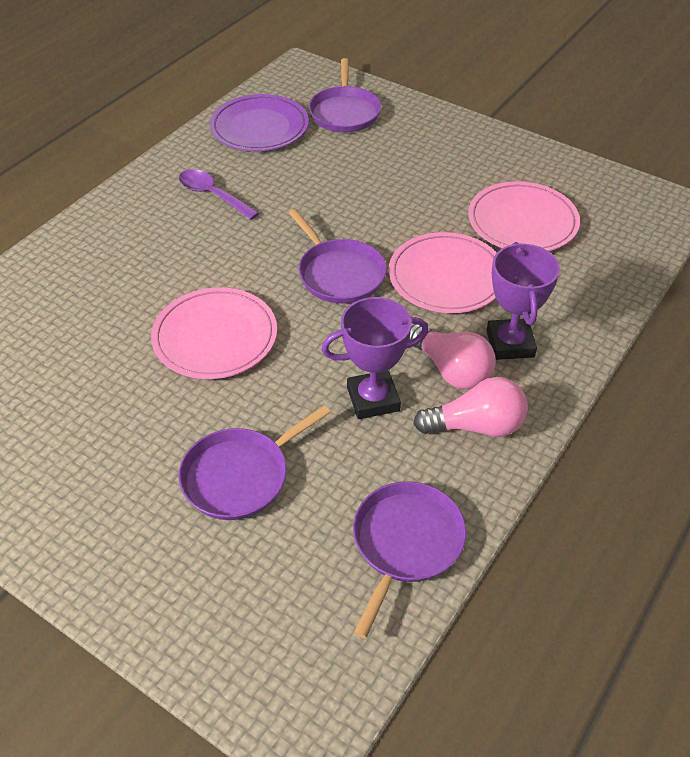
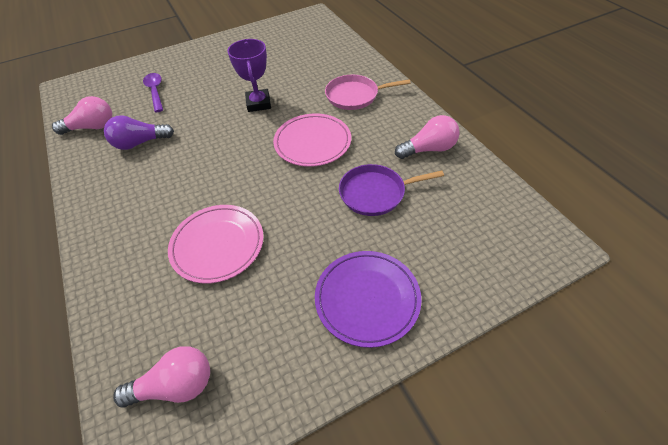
pink light bulb: [409,324,495,389] [413,377,528,437] = 2 -> [52,96,112,135] [113,346,210,407] [395,115,460,159] = 3
pink pan: none = 0 -> [325,75,411,110] = 1
pink plate: [151,287,277,379] [388,232,497,313] [468,181,580,251] = 3 -> [168,205,264,284] [273,113,351,167] = 2
purple light bulb: none = 0 -> [104,115,174,150] = 1
purple pan: [178,405,331,520] [289,209,387,304] [309,58,381,132] [353,481,467,638] = 4 -> [339,164,444,216] = 1
purple trophy: [321,297,429,419] [486,242,560,360] = 2 -> [227,39,271,112] = 1

